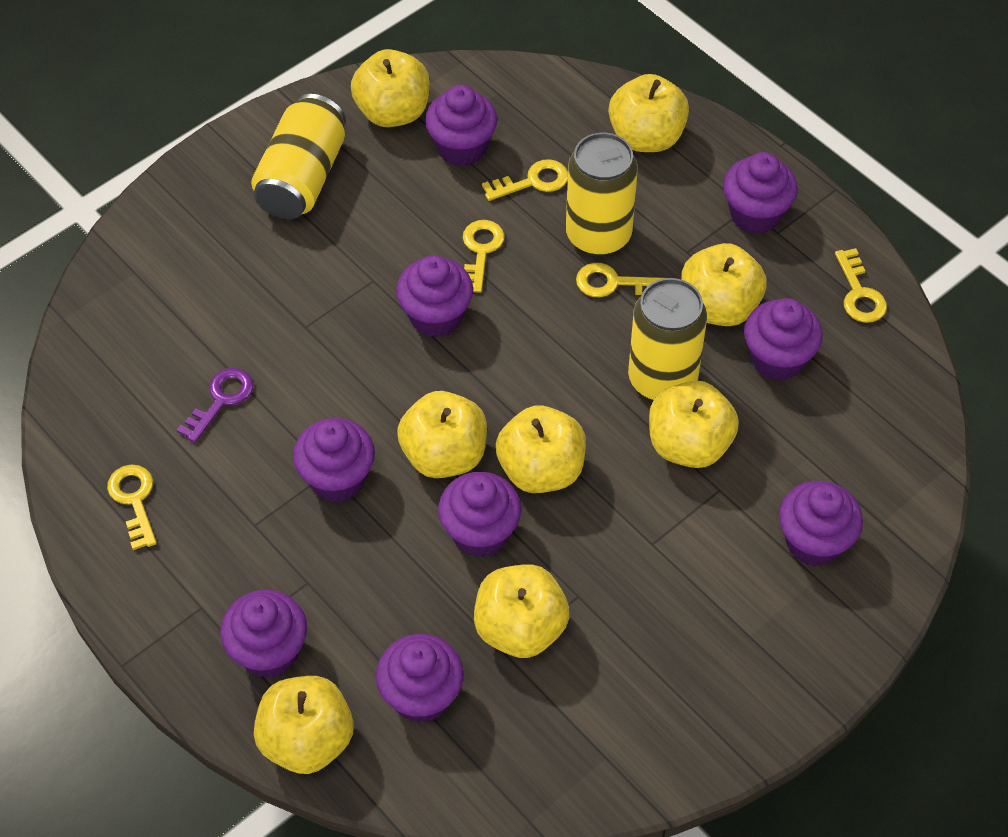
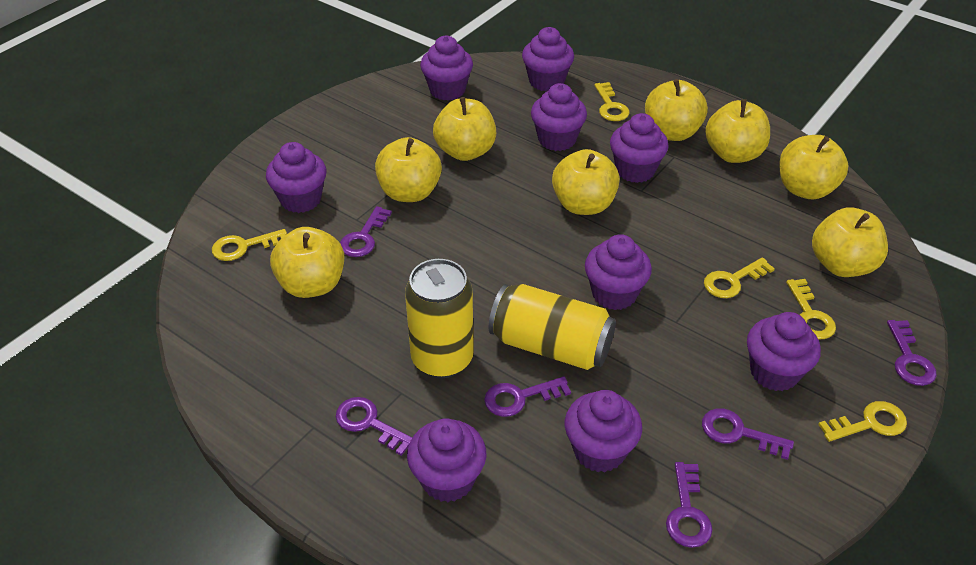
purple key: [177,368,254,443] = 1 -> [336,397,413,456] [340,206,392,257] [484,376,571,417] [666,462,712,548] [702,408,794,460] [887,320,937,386] = 6
yellow can: [251,94,346,219] [566,133,638,256] [628,278,707,401] = 3 -> [405,259,474,378] [489,284,616,370] = 2

